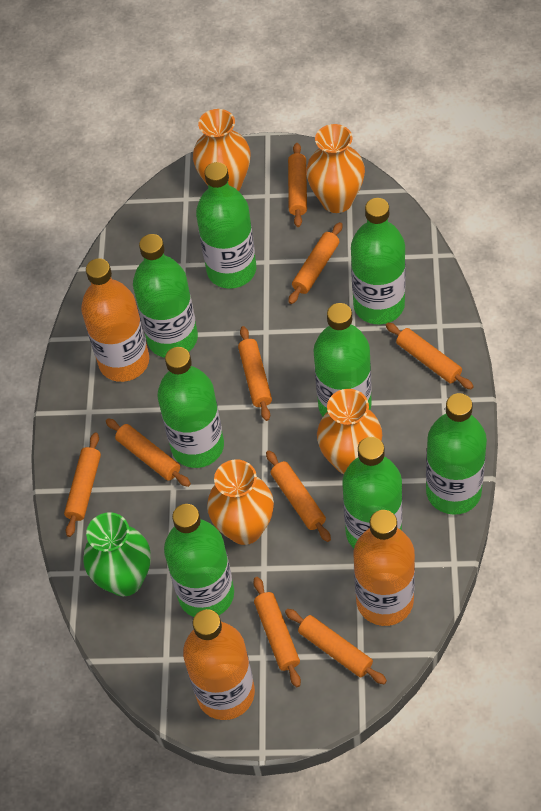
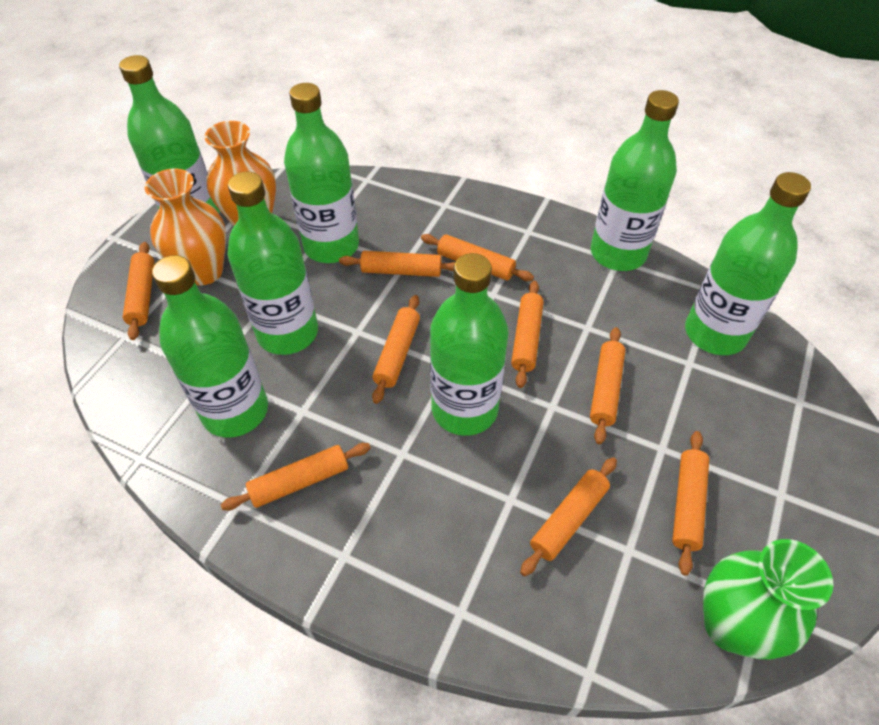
green bottle: [133,234,198,358] [157,347,224,468] [164,504,234,617] [196,162,256,289] [313,303,372,416] [342,437,402,548] [351,198,406,324] [426,393,487,515] = 8 -> [119,55,219,213] [152,255,268,438] [228,172,318,355] [284,83,359,263] [430,253,508,436] [591,90,679,271] [685,172,811,355] = 7
orange bottle: [81,258,149,382] [183,609,255,720] [353,510,415,626] = 3 -> none = 0
orange vase: [193,109,250,191] [207,459,274,545] [306,124,365,213] [317,389,382,474] = 4 -> [145,169,226,285] [205,121,276,226] = 2

